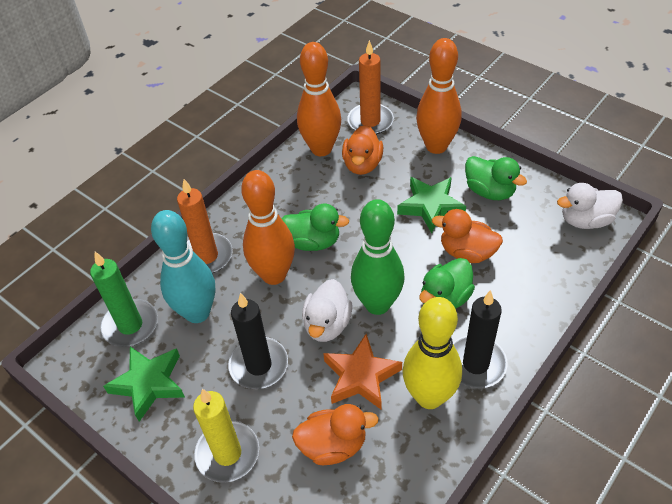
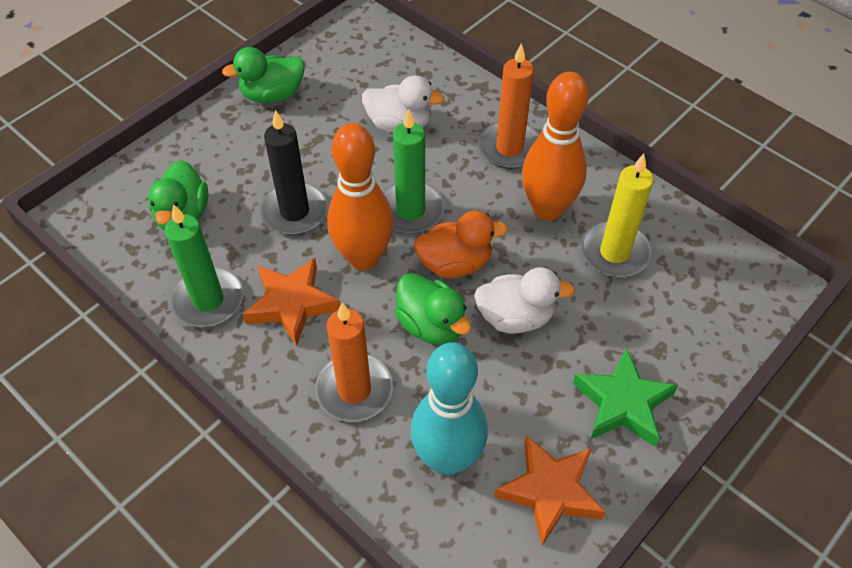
black candle: [228,293,288,389] [453,290,507,388] = 2 -> [260,110,328,235] = 1
green bowling pin: [351,199,405,315] = 1 -> none = 0
green candle: [90,252,158,347] = 1 -> [165,204,243,327] [383,109,444,234] = 2
green star: [103,346,185,422] [397,177,466,233] = 2 -> [573,348,678,447] = 1
orange bowling pin: [241,170,295,285] [297,42,341,156] [416,38,462,154] = 3 -> [327,123,394,270] [522,72,589,221] = 2
orange duck: [292,404,379,465] [342,125,383,175] [432,209,503,263] = 3 -> [414,211,508,278] = 1
orange star: [323,334,402,410] = 1 -> [243,258,340,346] [494,435,606,546] = 2
yellow bowling pin: [402,297,462,409] = 1 -> none = 0

